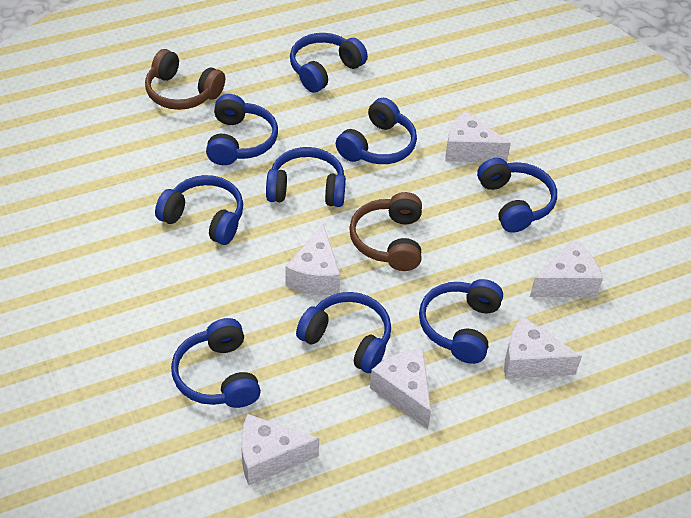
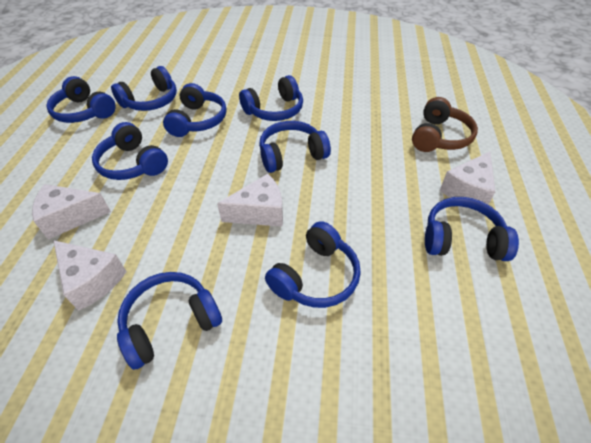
brown headphones: [145,49,225,110] [349,192,422,271] = 2 -> [412,97,478,152] = 1
white cheese: [241,414,319,485] [286,224,340,295] [370,349,431,429] [445,111,511,162] [504,316,582,379] [530,240,603,297] = 6 -> [32,184,111,239] [53,240,127,311] [217,174,283,227] [440,152,495,205] = 4

